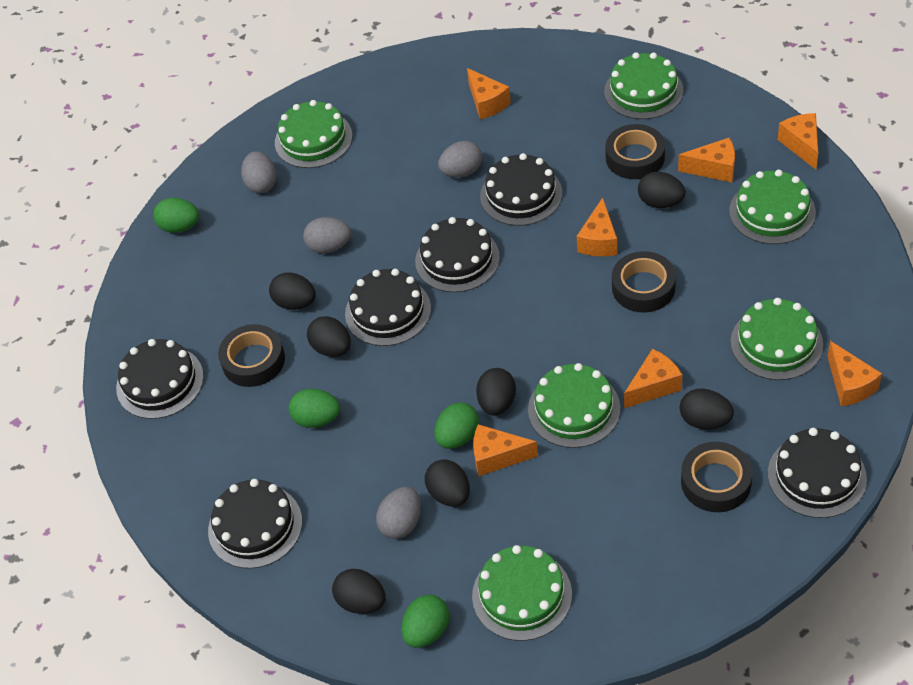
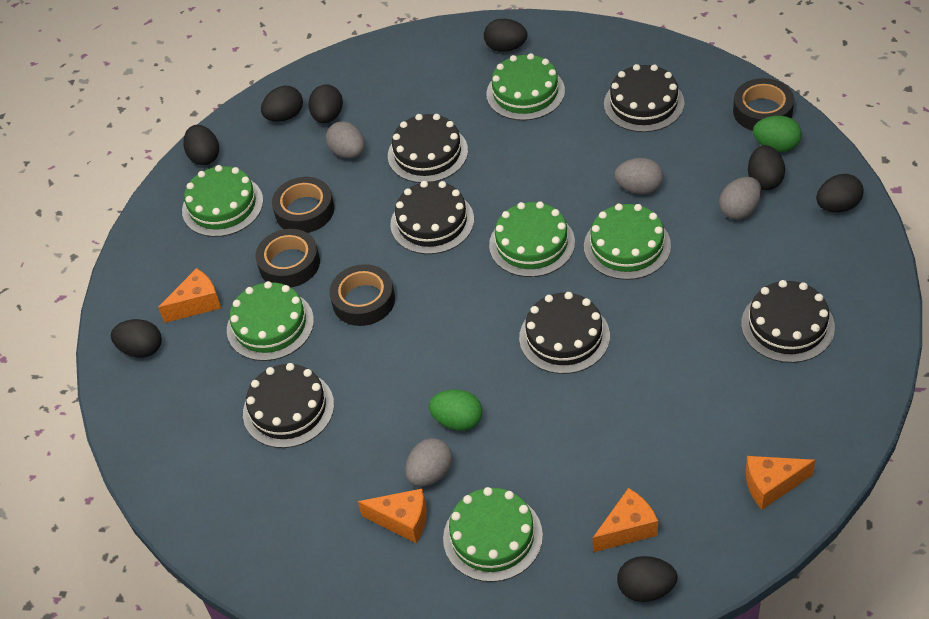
black egg: [269,272,316,310] [307,316,351,357] [332,569,386,614] [425,459,470,507] [476,368,516,415] [638,172,686,208] [680,388,734,429] = 7 -> [111,319,162,358] [183,125,219,165] [261,85,303,122] [309,84,343,123] [484,19,527,52] [617,556,678,602] [748,145,785,190] [816,174,864,212] = 8
green egg: [153,198,199,233] [289,389,340,428] [401,595,449,648] [434,402,479,449] = 4 -> [429,390,482,431] [753,116,802,152] = 2
orange cheese: [467,68,511,119] [473,424,538,476] [577,198,618,256] [624,349,682,408] [678,138,735,182] [778,113,818,170] [827,341,882,406] = 7 -> [158,268,221,323] [358,488,427,543] [592,488,658,552] [746,456,815,509] = 4

